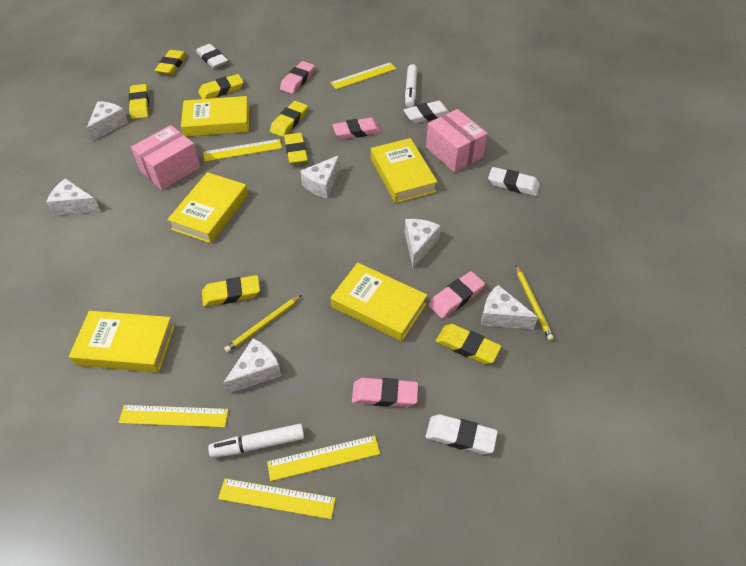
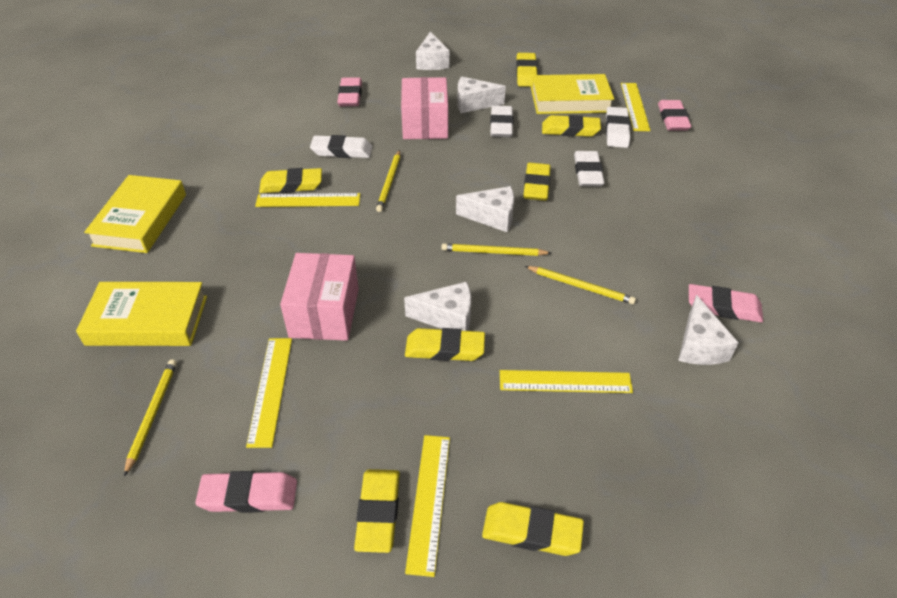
white cheese: [47,178,101,215] [87,101,128,141] [223,338,281,394] [300,155,340,198] [405,219,441,268] [481,285,538,329] = 6 -> [404,282,471,331] [416,32,450,70] [456,186,514,232] [457,77,506,113] [678,295,739,365] = 5
white marker: [208,423,304,458] [405,64,417,108] = 2 -> none = 0
yellow book: [69,311,175,373] [167,172,248,243] [181,96,249,137] [331,263,427,342] [371,138,438,203] = 5 -> [76,282,207,346] [84,175,186,253] [531,74,614,114] = 3
yellow pencil: [224,295,302,353] [516,265,554,341] = 2 -> [124,359,177,477] [376,150,400,212] [441,243,551,256] [525,266,636,304] = 4

